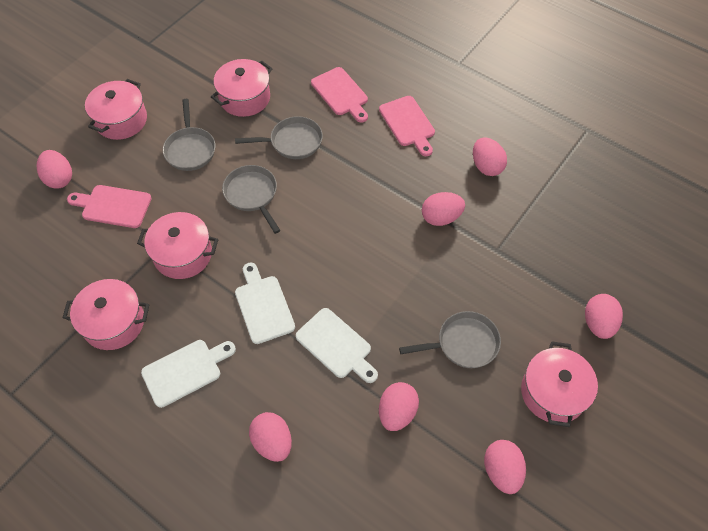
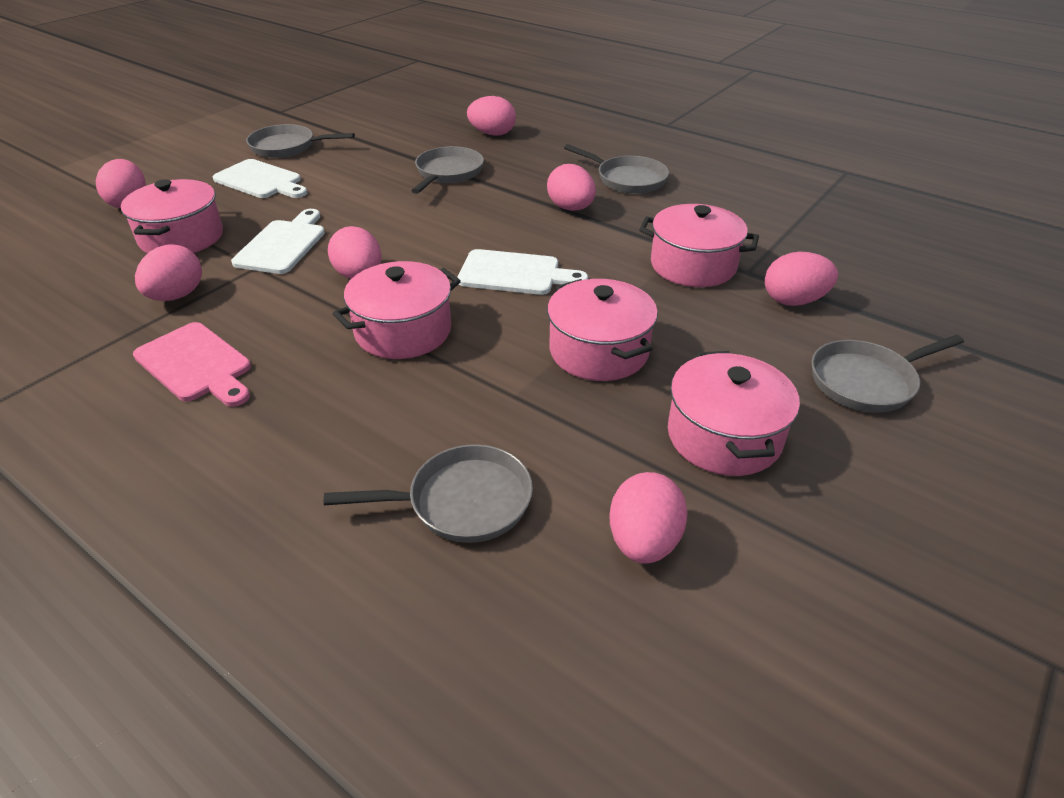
grey pan: [163,99,215,171] [222,165,281,234] [235,116,323,159] [399,311,501,368] = 4 -> [246,124,355,158] [324,444,533,543] [411,146,484,194] [564,144,669,194] [811,335,964,413] = 5
pink cutting board: [67,185,152,228] [311,67,368,122] [379,96,435,156] = 3 -> [133,322,251,407] = 1

